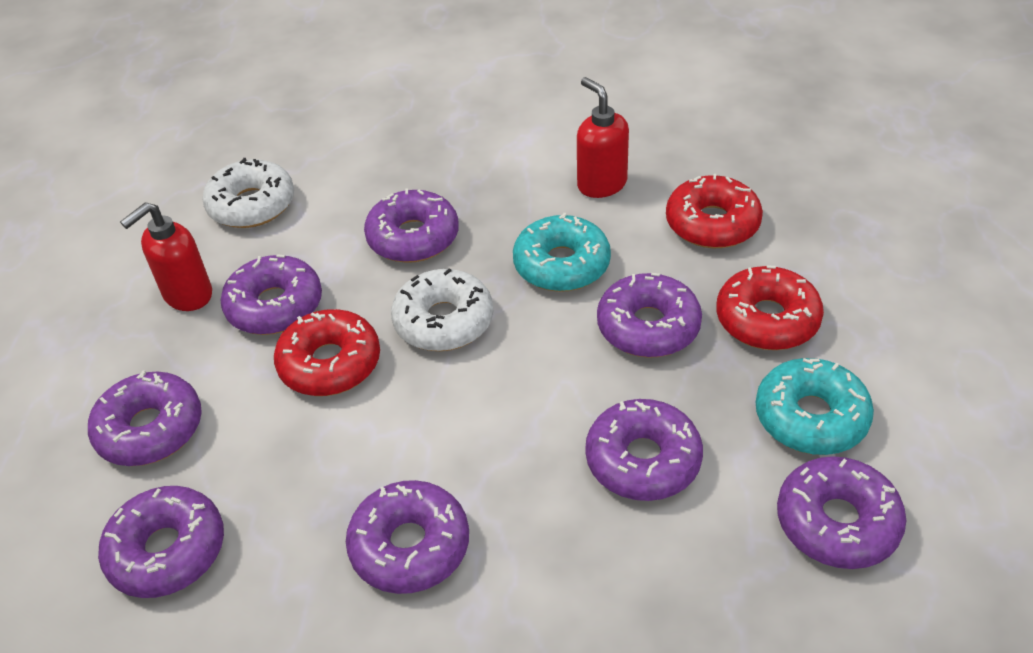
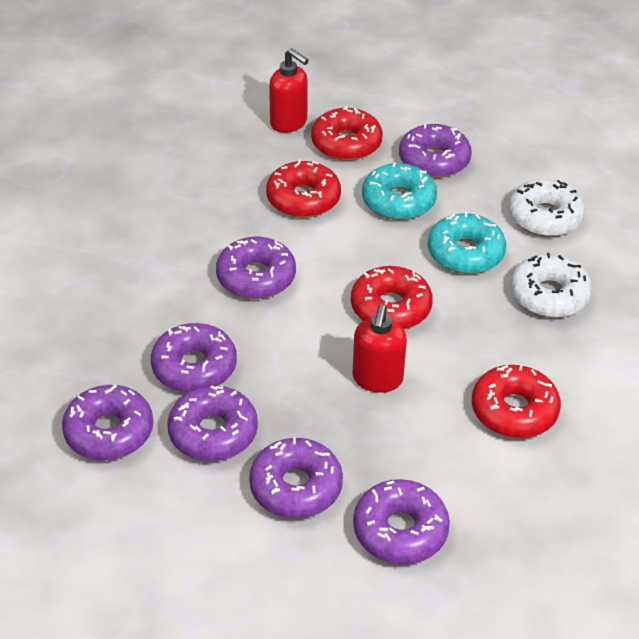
purple donut: [88,371,202,466] [98,486,224,598] [221,254,322,335] [346,480,469,594] [364,188,459,263] [585,399,703,501] [597,273,702,358] [777,456,906,569] = 8 -> [62,384,153,460] [151,323,237,393] [167,385,258,461] [216,237,296,299] [249,438,343,518] [353,479,450,564] [399,124,472,178] = 7
red donut: [274,309,380,396] [666,174,763,248] [716,265,824,350] = 3 -> [266,160,341,218] [311,106,383,161] [351,266,433,329] [472,364,561,438] = 4

